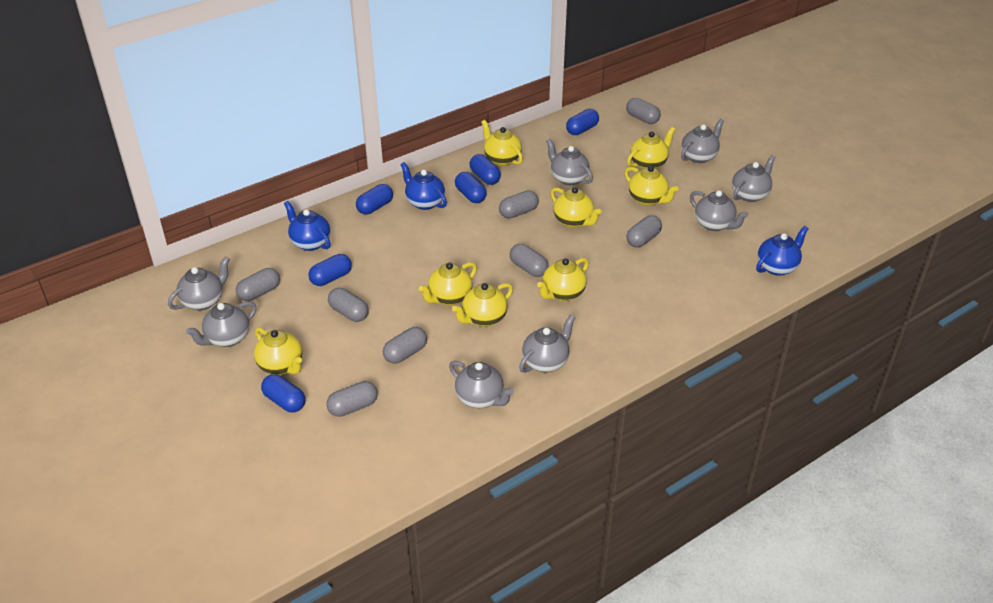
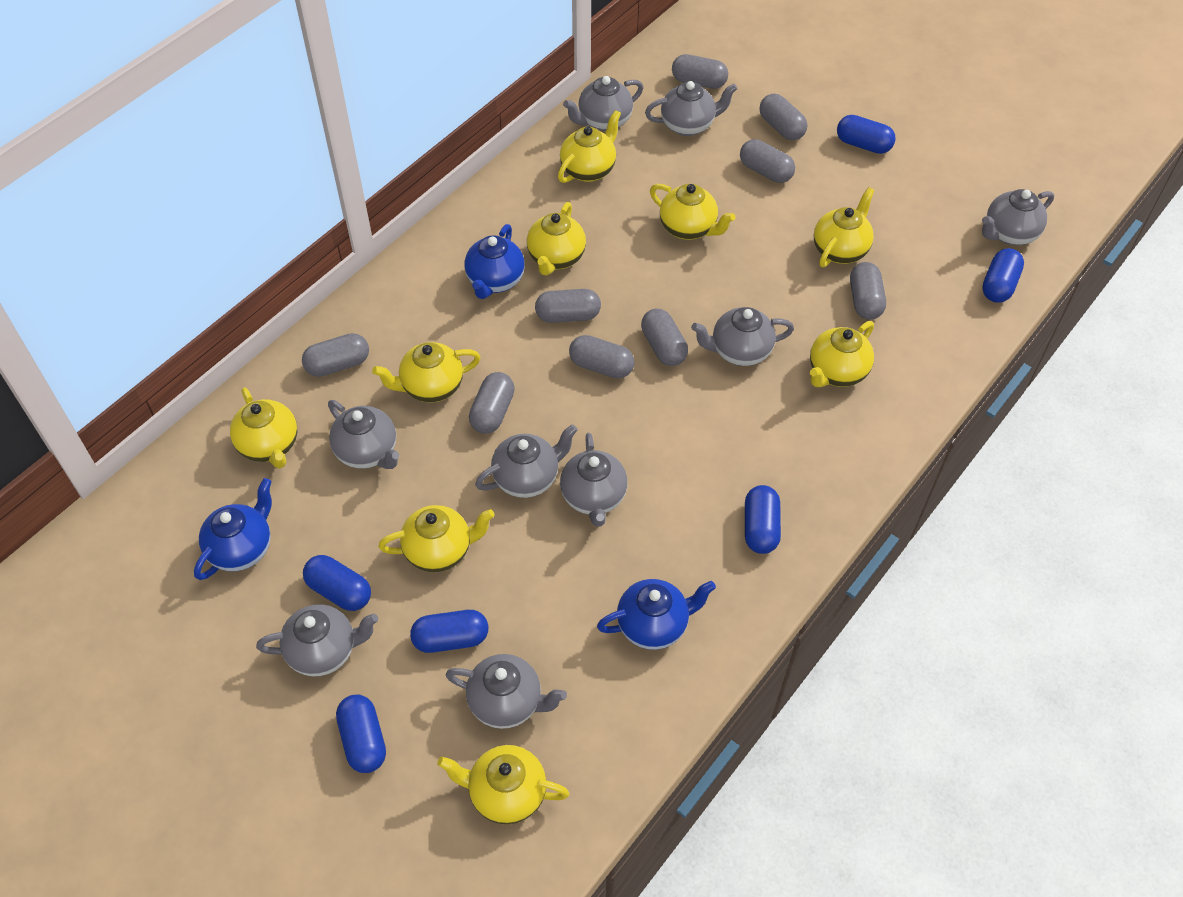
grey capsule: [236,268,280,301] [326,381,378,417] [328,288,369,322] [383,327,427,364] [499,191,539,219] [510,244,548,277] [626,98,661,124] [626,216,662,247] = 8 -> [302,333,369,377] [469,372,515,434] [535,289,601,323] [569,335,634,379] [641,309,688,366] [672,54,728,89] [740,139,795,183] [759,94,807,140] [850,262,886,320] = 9
grey teapot: [168,256,230,310] [186,301,257,347] [449,361,514,408] [519,315,575,373] [546,139,593,185] [681,119,724,163] [690,190,748,231] [732,155,776,202] = 8 -> [256,604,378,677] [328,400,399,469] [446,654,567,729] [475,424,577,498] [560,433,627,527] [563,76,643,131] [645,81,738,136] [691,307,794,366] [982,189,1054,245] = 9
yellow teapot: [254,327,302,375] [419,262,477,306] [452,283,513,327] [481,120,523,166] [537,258,589,301] [551,187,602,228] [624,166,678,206] [627,127,676,169] = 8 -> [230,387,297,468] [372,342,481,402] [379,505,495,572] [437,745,569,824] [527,202,586,275] [558,110,621,183] [650,184,735,240] [810,321,874,387] [814,187,874,268] = 9

